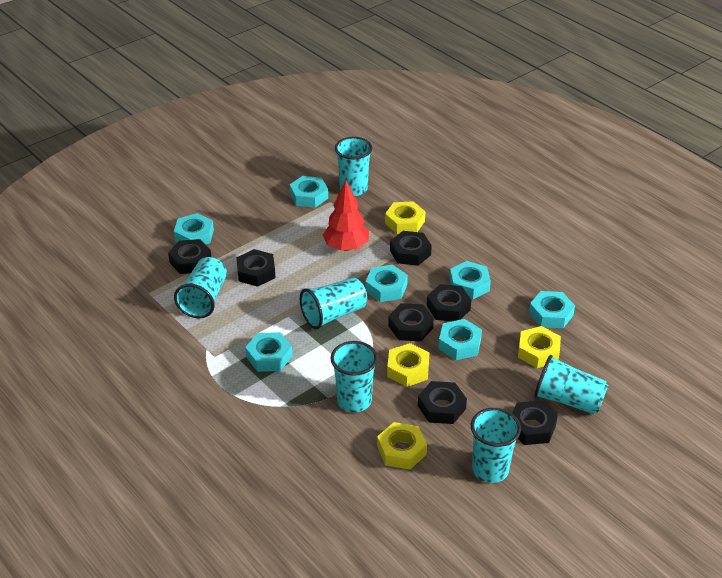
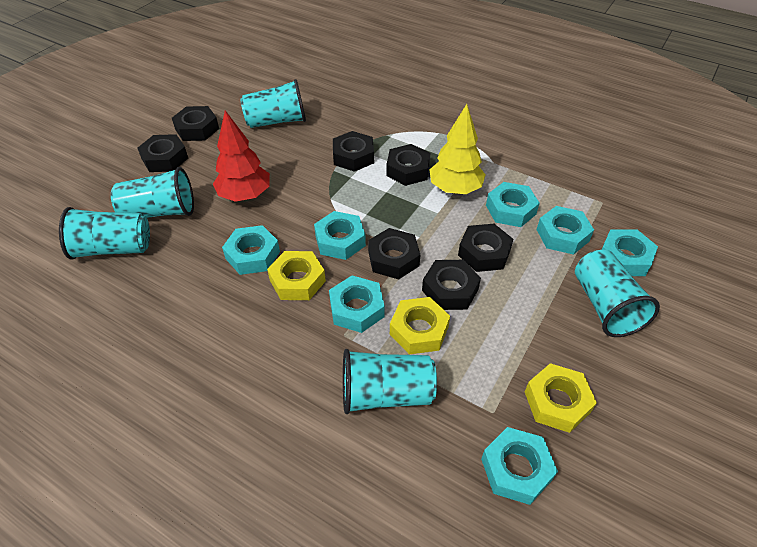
turquoise cup: [174,257,227,318] [300,278,367,329] [331,341,378,412] [335,137,372,196] [471,408,521,483] [534,355,608,414] = 6 -> [59,207,150,260] [111,167,194,218] [240,79,306,128] [343,349,437,414] [575,250,660,337] = 5
yellow nut: [377,422,427,469] [385,201,425,234] [387,343,429,387] [518,326,561,368] = 4 -> [267,251,326,300] [390,297,450,354] [525,363,597,433] = 3
yellow tree: none = 0 -> [429,104,486,194] = 1

